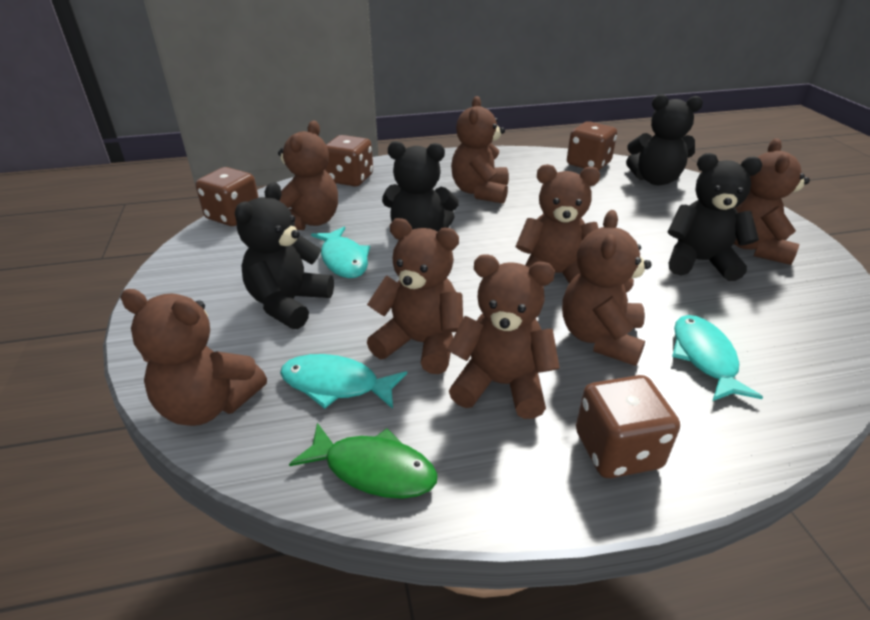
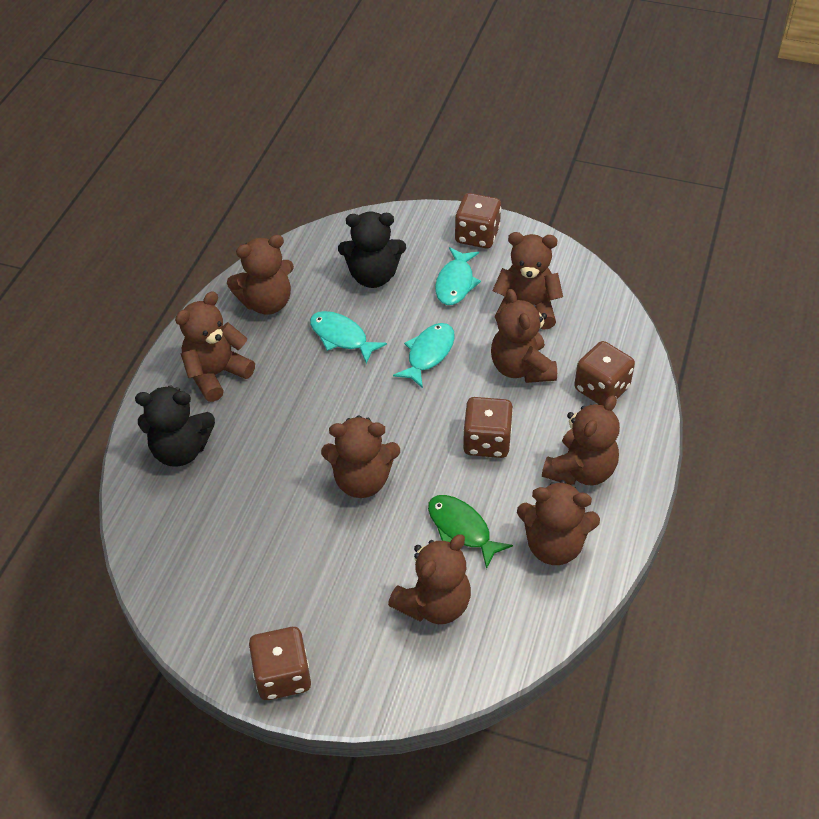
black teddy bear: [235,182,334,329] [382,141,459,232] [626,94,703,185] [668,153,762,281] = 4 -> [135,385,215,467] [338,211,406,288] = 2

